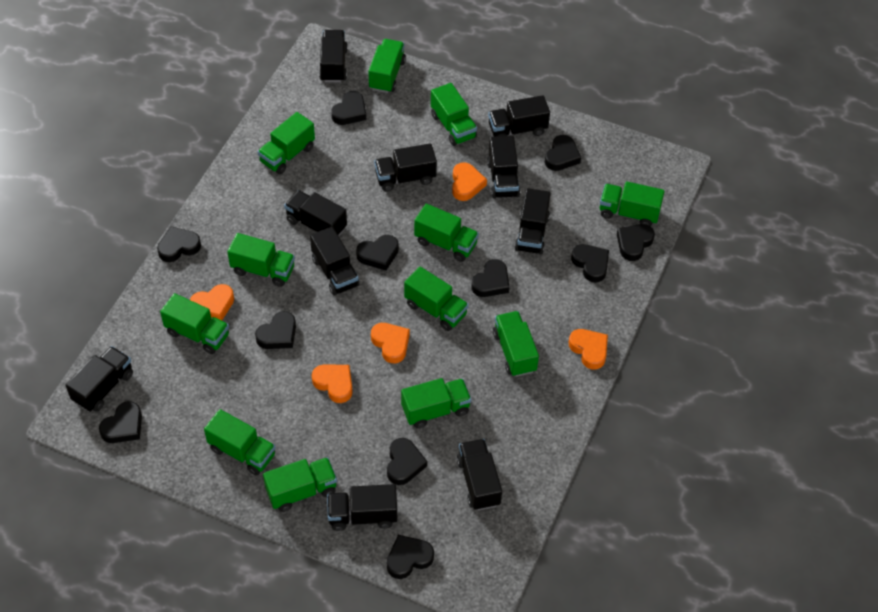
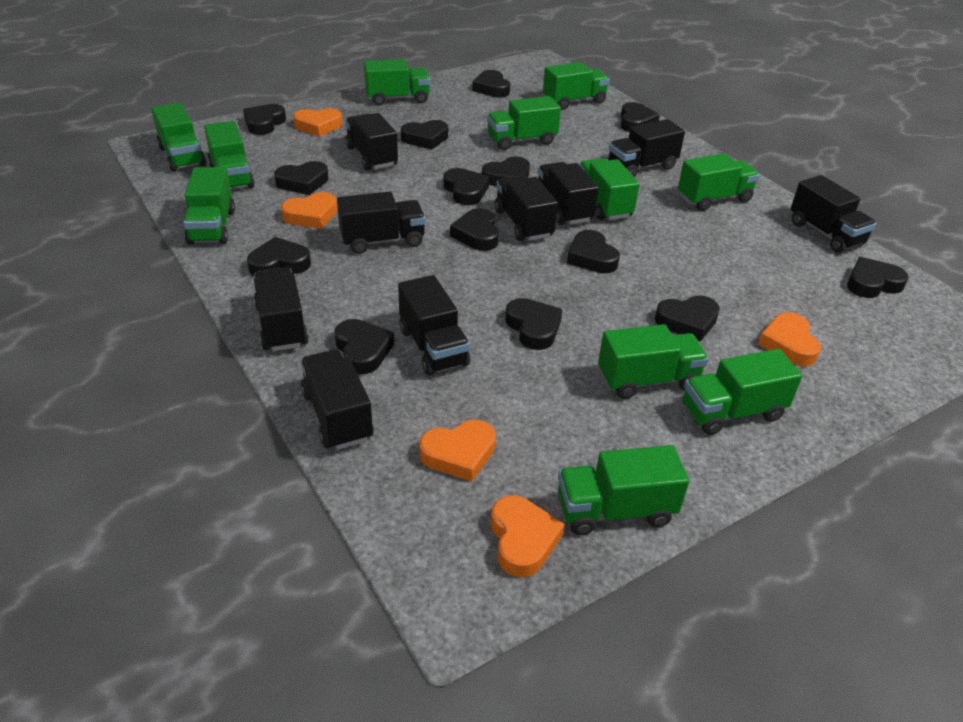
black heart: [99,401,142,443] [157,227,201,262] [255,311,296,349] [331,91,366,125] [356,235,399,271] [387,438,427,485] [387,535,434,579] [471,259,509,297] [545,135,581,171] [571,244,609,282] [617,224,655,261] = 11 -> [243,104,286,135] [247,237,311,276] [274,161,329,195] [335,319,394,375] [401,120,448,150] [443,168,489,205] [450,208,499,251] [472,70,510,98] [482,156,530,186] [505,298,563,350] [567,230,620,273] [621,102,660,132] [655,295,720,341] [847,257,909,298] = 14
black truck: [66,346,133,412] [284,190,347,236] [310,227,360,295] [319,30,348,82] [327,484,397,531] [374,144,437,192] [457,439,502,511] [487,136,520,198] [488,95,550,137] [515,188,551,254] = 10 -> [254,267,309,351] [300,349,374,450] [337,192,426,254] [345,113,398,171] [398,275,470,376] [495,175,558,241] [538,162,599,225] [608,119,685,177] [790,175,877,253] = 9
green truck: [160,293,229,354] [204,409,276,476] [227,233,295,287] [258,112,315,174] [263,457,337,512] [369,39,406,93] [401,378,471,428] [404,266,469,331] [414,204,479,262] [431,83,477,146] [493,311,539,377] [600,181,665,227] = 12 -> [151,102,206,172] [183,167,235,245] [204,121,255,189] [364,59,430,106] [487,96,561,150] [543,62,610,110] [558,445,689,535] [579,158,639,220] [598,324,709,399] [678,153,760,211] [683,349,802,435] = 11

